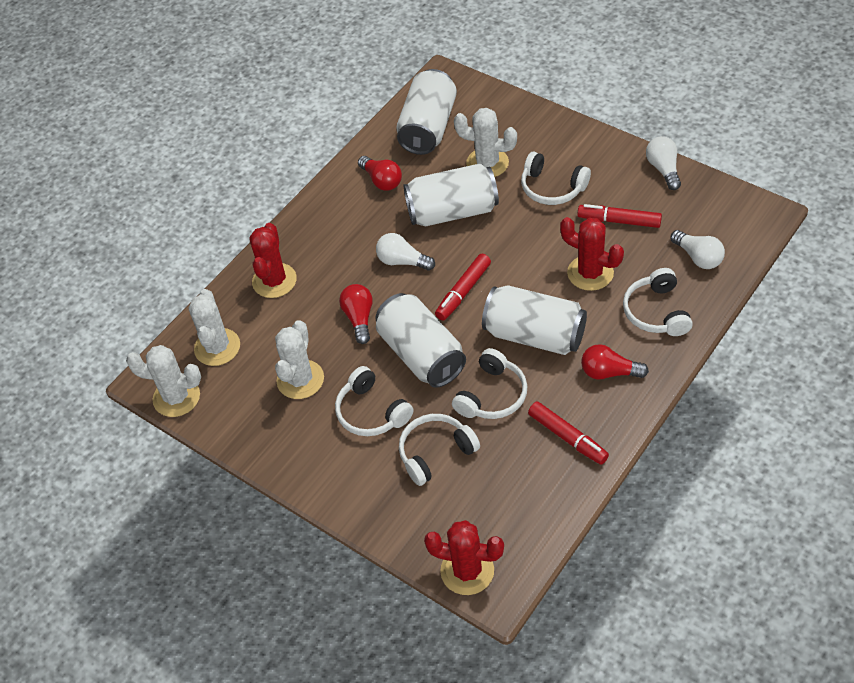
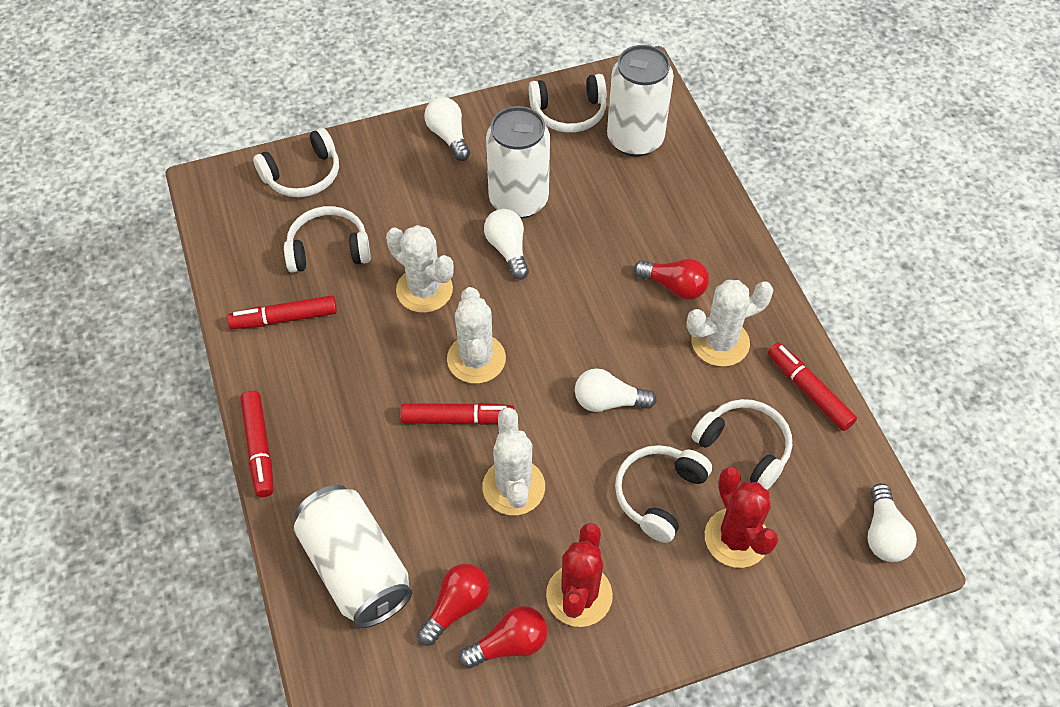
red cactus: [249,223,297,298] [424,520,504,595] [560,217,624,291] = 3 -> [546,523,613,627] [705,467,778,568] = 2
red marker: [435,254,491,320] [528,401,609,465] [577,204,662,228] = 3 -> [227,295,337,329] [240,391,273,497] [401,403,514,425] [768,342,857,431] = 4
white can: [375,293,466,388] [396,69,457,155] [404,163,499,227] [482,285,587,355] = 4 -> [294,485,412,628] [486,106,550,219] [607,45,674,157] = 3
white light bulb: [376,233,435,271] [646,136,681,190] [670,230,725,269] = 3 -> [424,97,470,161] [484,209,529,280] [575,368,657,412] [867,483,917,562] = 4

